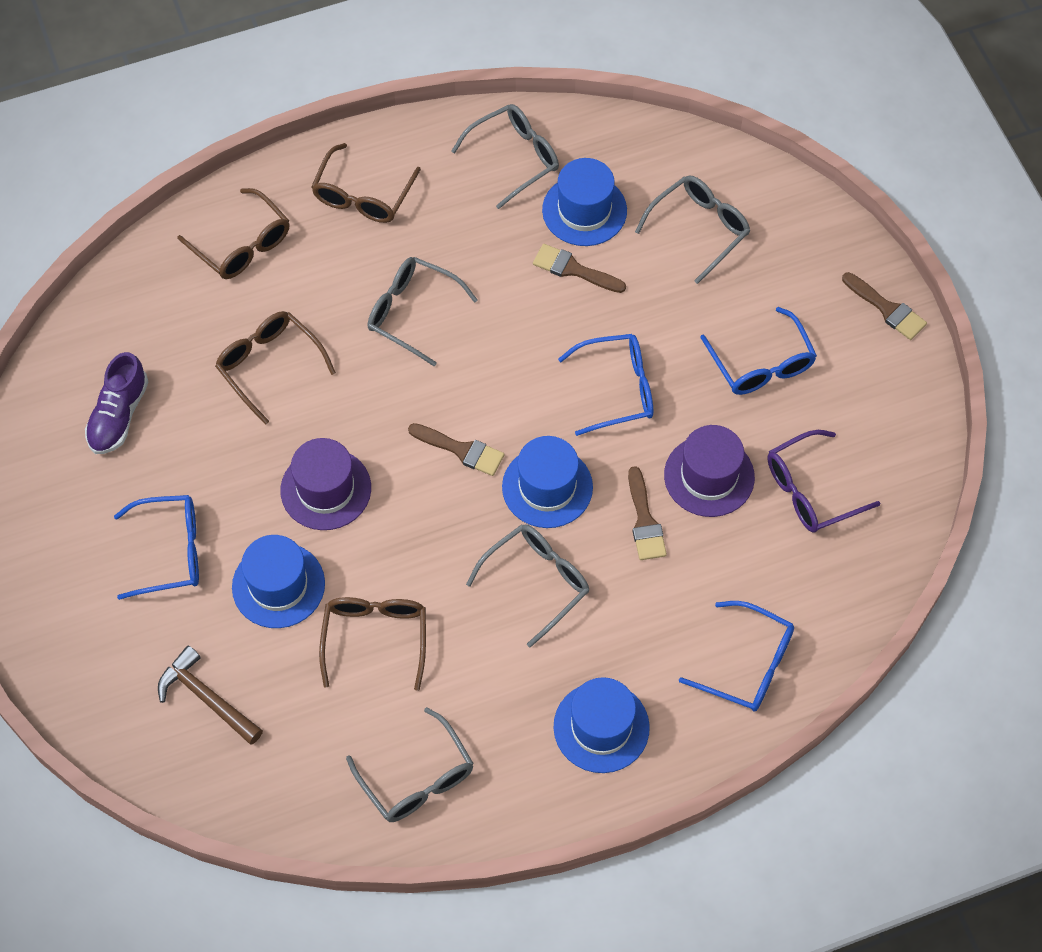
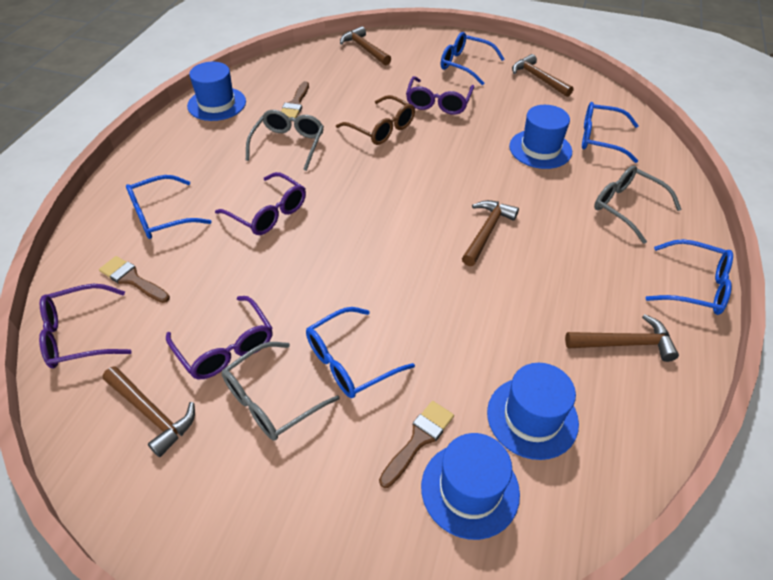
blue glasses: [114,495,199,600] [558,334,653,436] [679,601,794,712] [700,307,817,395] = 4 -> [126,175,212,239] [306,307,415,398] [441,32,504,85] [582,102,639,163] [646,239,733,315] = 5
brown brush: [408,423,504,476] [533,244,626,293] [628,466,667,560] [842,272,927,340] = 4 -> [99,256,170,303] [281,81,309,119] [379,401,454,488] = 3
brown glasses: [177,188,290,279] [215,311,336,425] [311,143,421,223] [319,597,426,691] = 4 -> [336,95,415,145] = 1
brown hammer: [158,646,263,745] = 1 -> [102,366,195,457] [340,26,391,65] [462,200,519,266] [512,54,574,97] [565,314,679,362] = 5
grey glasses: [346,707,474,822] [368,257,478,366] [451,104,559,209] [466,525,589,648] [635,175,750,284] = 5 -> [221,342,340,441] [246,110,324,171] [594,166,682,244] = 3
purple glasses: [767,430,880,533] = 1 -> [39,284,132,368] [166,296,273,379] [215,172,306,235] [406,76,474,115] = 4
purple hat: [280,438,371,530] [664,425,755,517] = 2 -> none = 0
purple shoe: [85,352,148,454] = 1 -> none = 0

